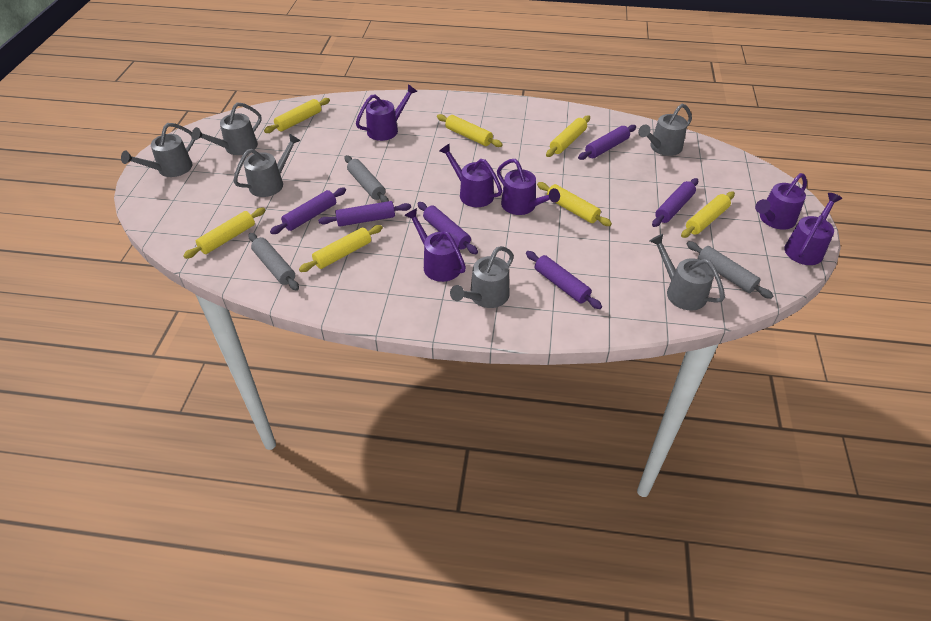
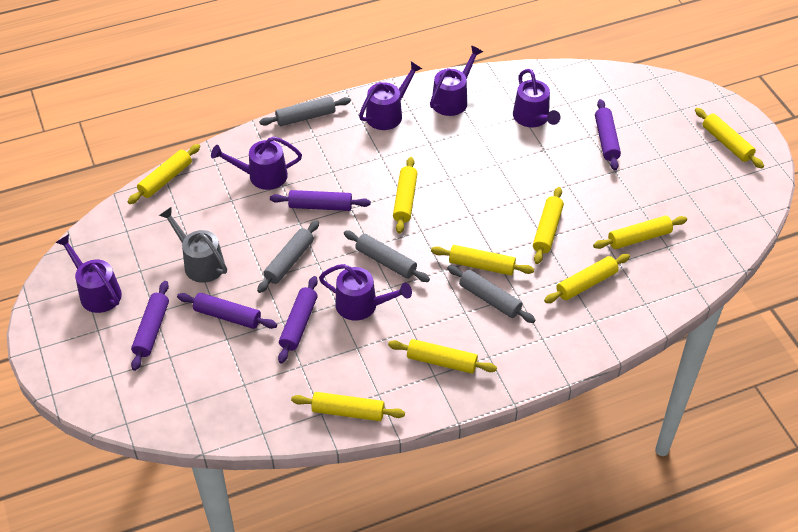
grey rolling pin: [248,233,299,291] [345,155,389,202] [687,241,773,299] = 3 -> [257,220,319,293] [259,96,351,126] [344,231,430,282] [447,265,535,323] = 4
grey watering can: [121,123,195,177] [192,102,261,155] [233,134,301,197] [450,246,514,308] [638,104,692,156] [650,234,725,311] = 6 -> [159,207,227,283] = 1
purple rolling pin: [270,188,346,234] [318,201,411,227] [417,202,478,254] [526,251,602,309] [578,125,636,160] [652,178,698,227] = 6 -> [131,281,169,371] [177,293,277,329] [270,190,371,211] [278,276,318,364] [595,99,621,170] = 5
yellow rolling pin: [183,207,266,259] [264,98,330,133] [299,225,383,272] [437,114,503,147] [537,182,612,226] [546,115,590,157] [681,192,735,238] = 7 -> [128,144,200,204] [291,392,405,421] [388,339,497,374] [393,157,418,234] [431,245,534,275] [533,187,564,264] [544,254,630,303] [593,216,687,249] [695,108,764,168] = 9

